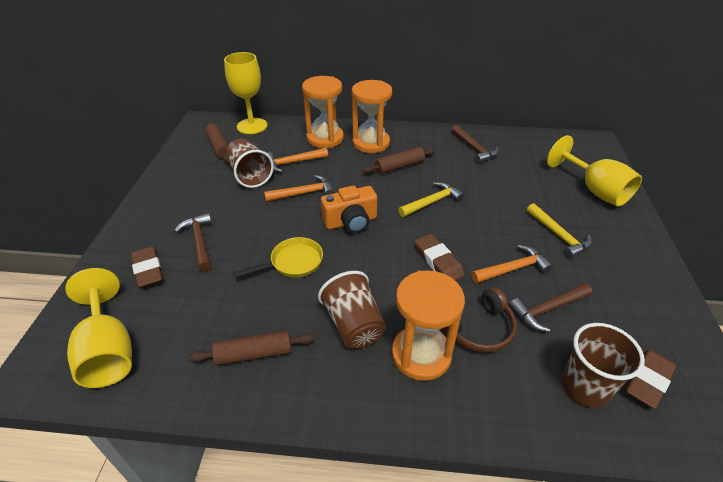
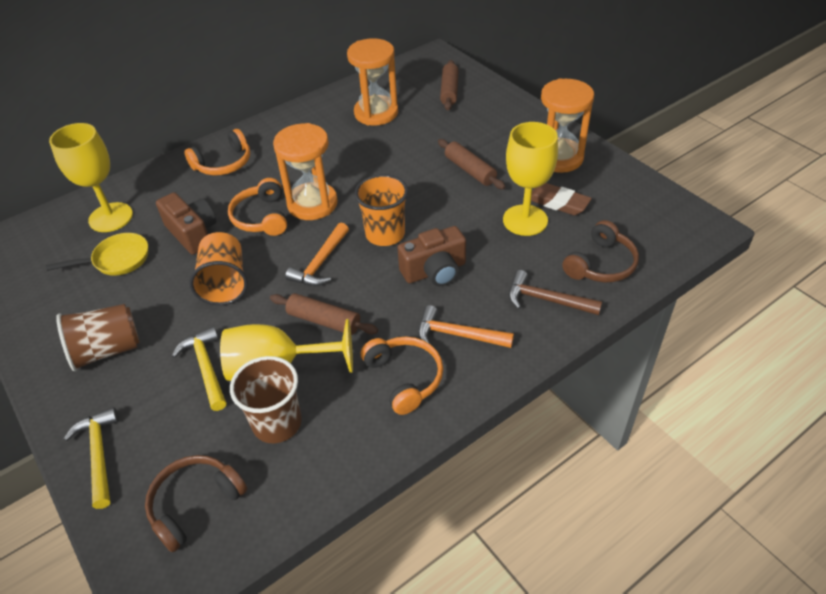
brown camera: none = 0 -> [156,192,216,255] [397,226,466,286] = 2
brown cup: [226,138,274,188] [318,271,386,349] [562,323,645,408] = 3 -> [56,304,140,371] [230,356,302,443] = 2
brown eraser: [131,246,163,288] [415,234,465,281] [625,350,677,409] = 3 -> [531,183,592,215] = 1
brown hammer: [174,213,212,271] [452,125,499,163] [509,283,592,332] = 3 -> [508,270,602,315] = 1
brown headphones: [440,287,517,353] = 1 -> [145,455,247,552] [562,220,639,282] = 2
orange camera: [321,186,377,233] = 1 -> none = 0
orange cup: none = 0 -> [189,232,248,305] [354,174,408,246] = 2
orange hammer: [264,175,335,202] [267,148,328,172] [471,245,553,283] = 3 -> [285,223,349,286] [418,305,514,348] = 2
orange headphones: none = 0 -> [184,129,250,175] [228,178,287,236] [361,337,443,415] = 3

